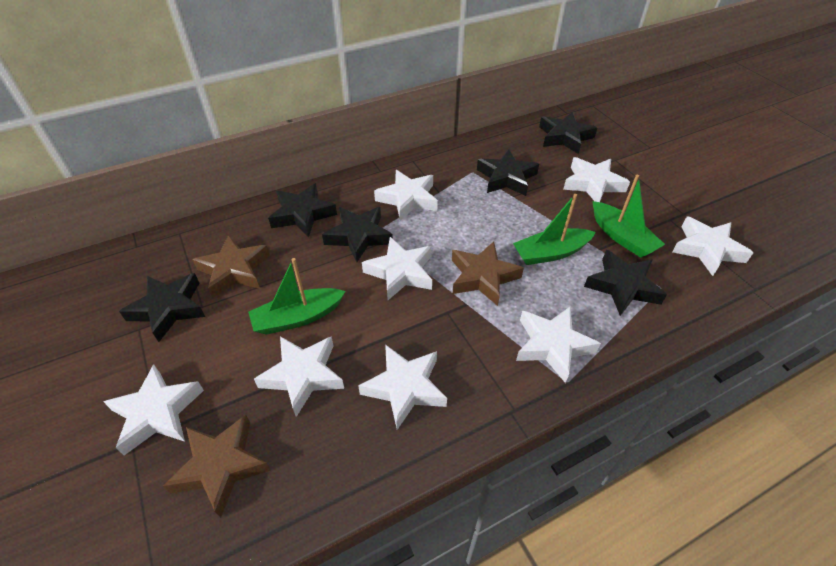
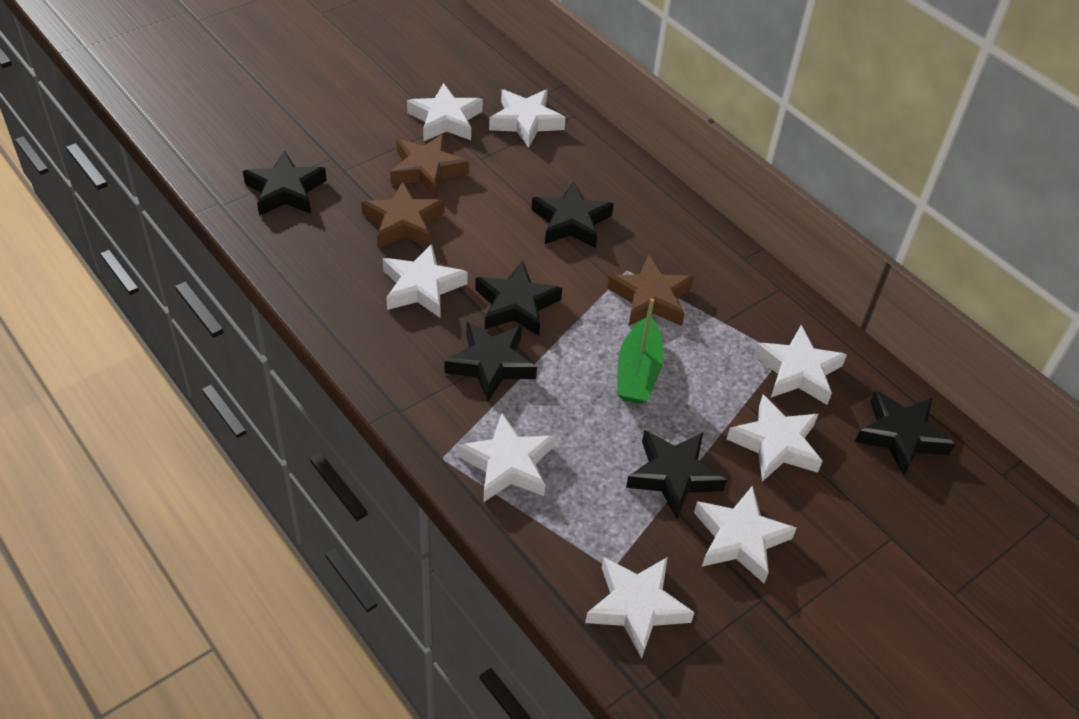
green boat: [248,258,346,335] [513,194,595,265] [592,175,665,258] = 3 -> [617,298,664,404] = 1

